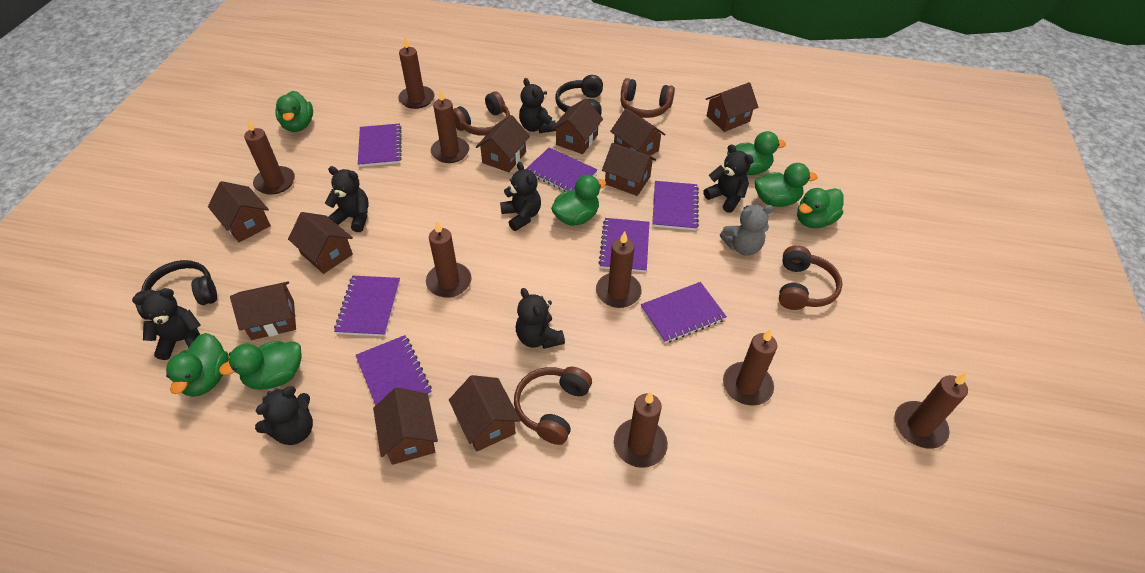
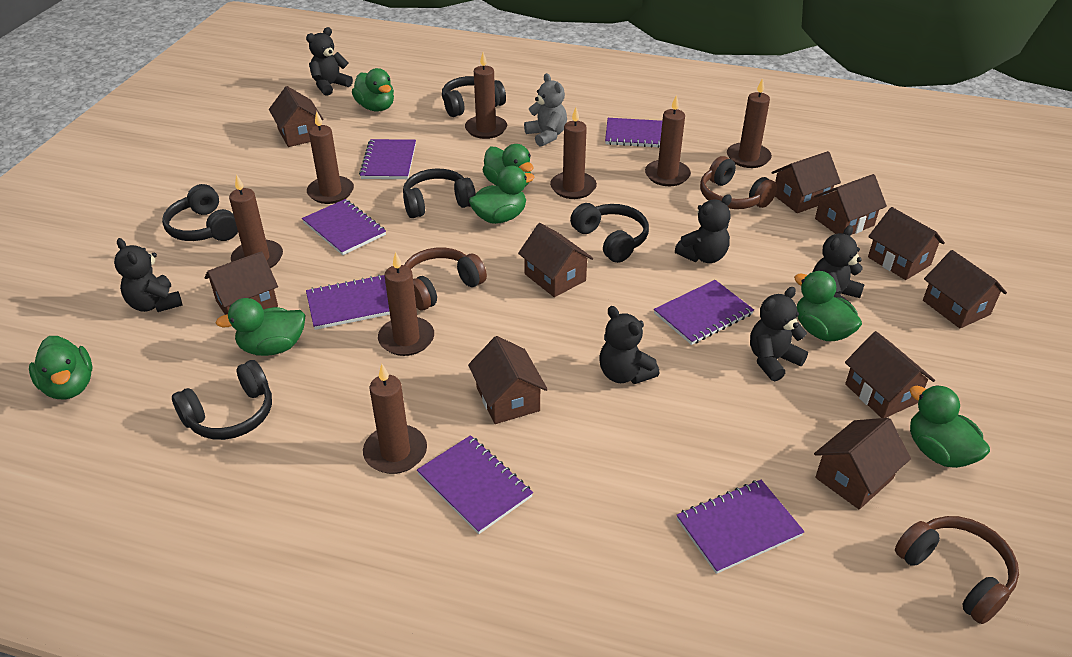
black headphones: [135,260,217,320] [555,75,603,115] = 2 -> [162,184,238,241] [172,360,272,440] [403,169,476,218] [442,76,506,117] [570,203,649,263] = 5
black teddy bear: [132,288,200,360] [255,386,313,445] [325,166,369,232] [500,162,541,231] [516,288,565,349] [519,78,556,133] [704,144,754,213] = 7 -> [114,238,183,312] [306,27,353,96] [600,306,659,384] [675,194,732,263] [750,287,808,382] [813,225,865,303] = 6
brown headphones: [453,91,510,136] [514,367,592,445] [620,78,675,118] [779,245,843,310] = 4 -> [405,248,487,310] [700,156,777,209] [895,516,1019,624] = 3

